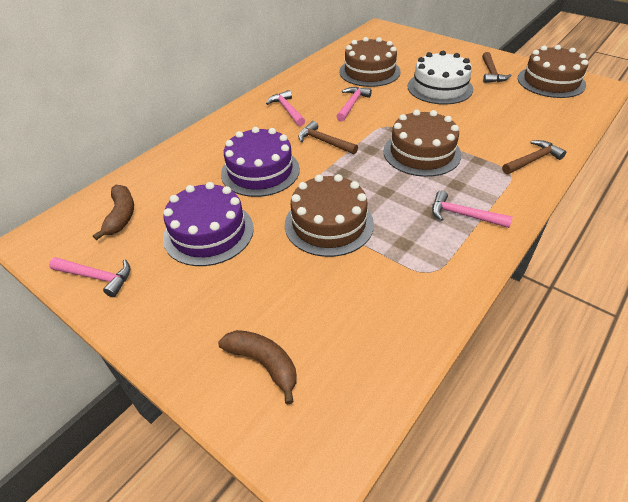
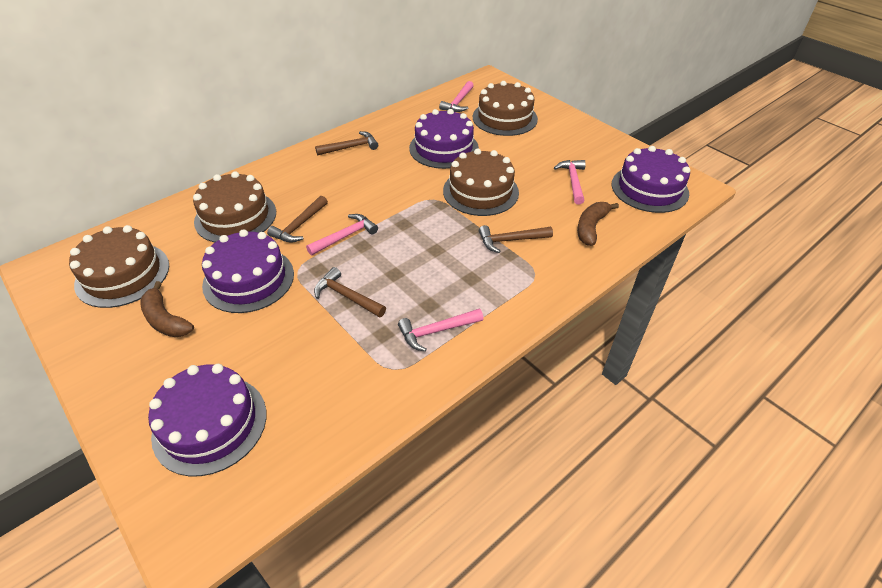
brown hammer: [298,121,358,154] [482,52,512,83] [502,140,566,174] = 3 -> [267,196,328,243] [314,267,386,317] [315,131,378,155] [479,225,553,253] = 4
purple cake: [163,182,254,266] [221,127,300,197] = 2 -> [148,364,266,476] [202,229,294,313] [409,109,479,169] [612,146,690,213] = 4
white cake: [407,51,473,104] = 1 -> none = 0

